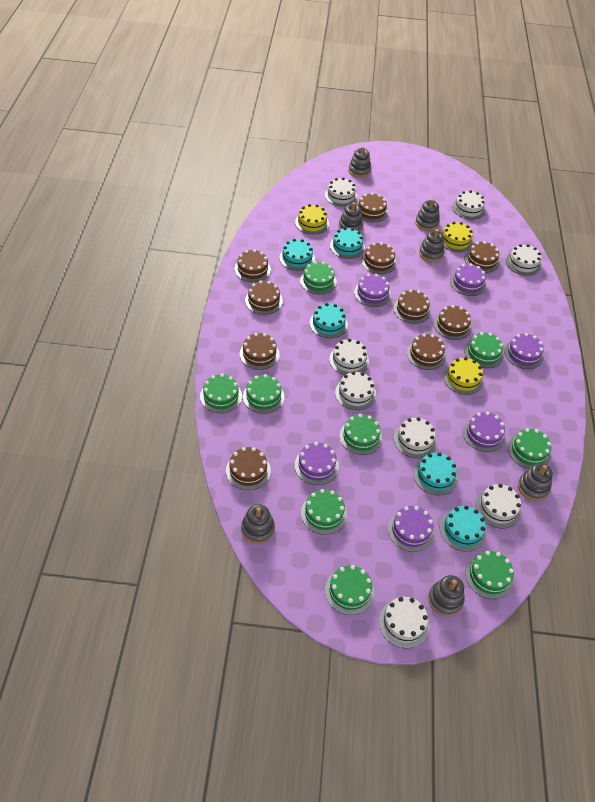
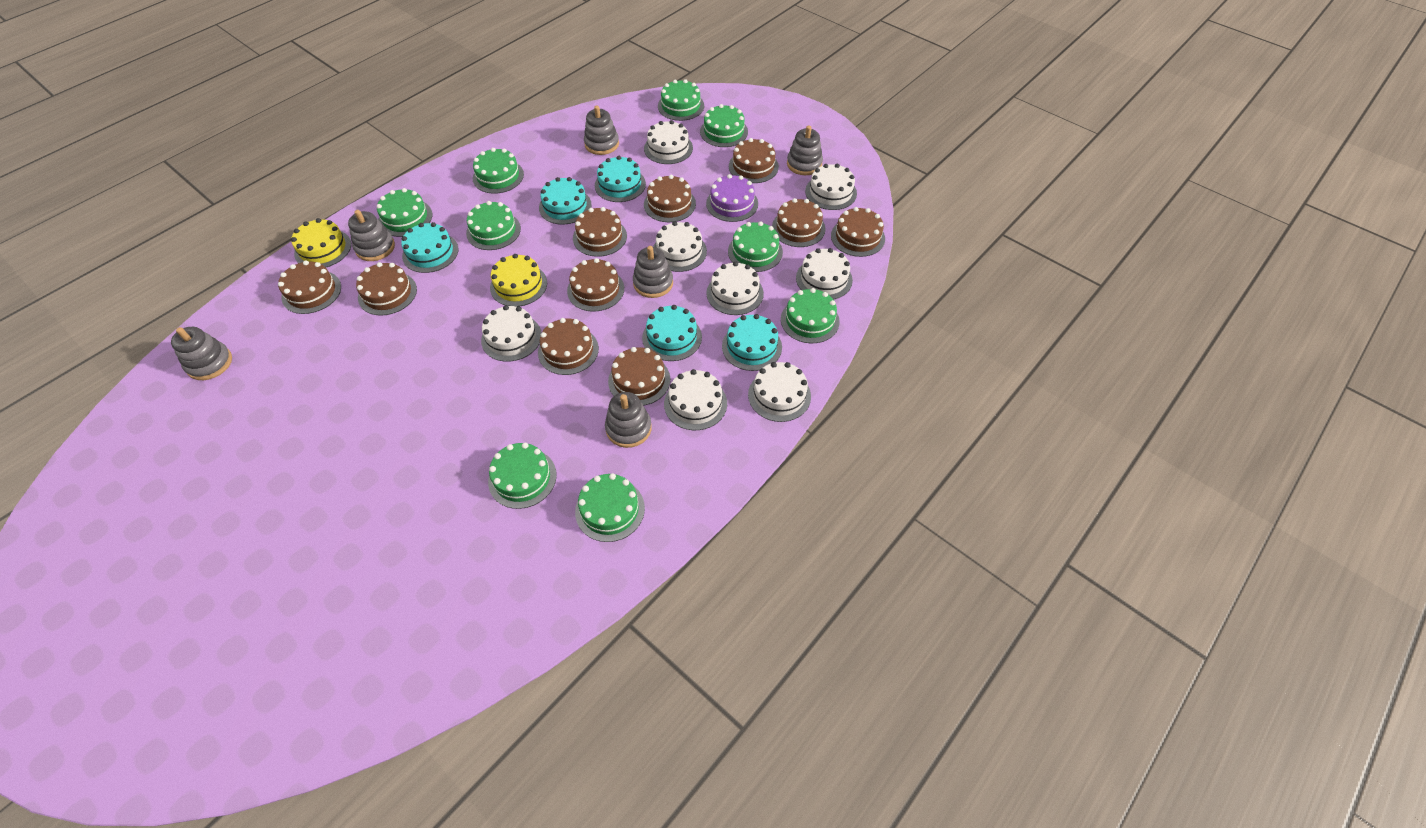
grey stacking toy: [241,504,275,544] [339,202,363,232] [348,146,371,178] [415,199,440,231] [419,229,445,262] [428,575,465,616] [518,463,553,501] = 7 -> [171,327,232,380] [348,210,395,261] [584,106,619,155] [605,392,652,448] [633,246,673,298] [787,126,823,175] = 6
purple cake: [295,442,339,485] [354,274,391,307] [388,506,435,552] [450,263,486,296] [463,412,505,452] [504,333,544,369] = 6 -> [706,174,758,222] = 1
yellow cake: [295,204,329,234] [442,222,473,252] [443,357,483,395] = 3 -> [291,218,351,267] [490,254,547,307] = 2

